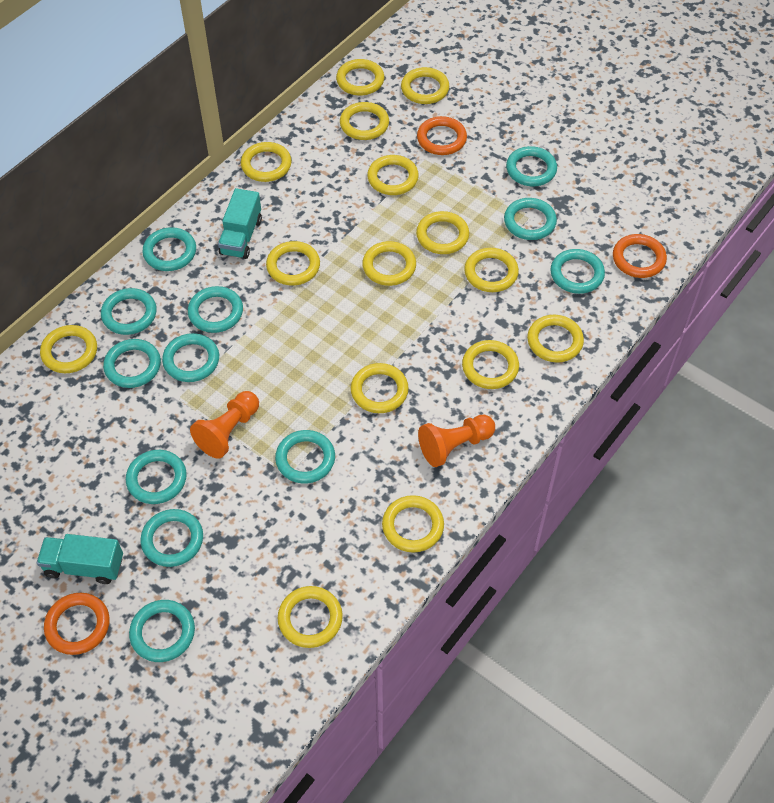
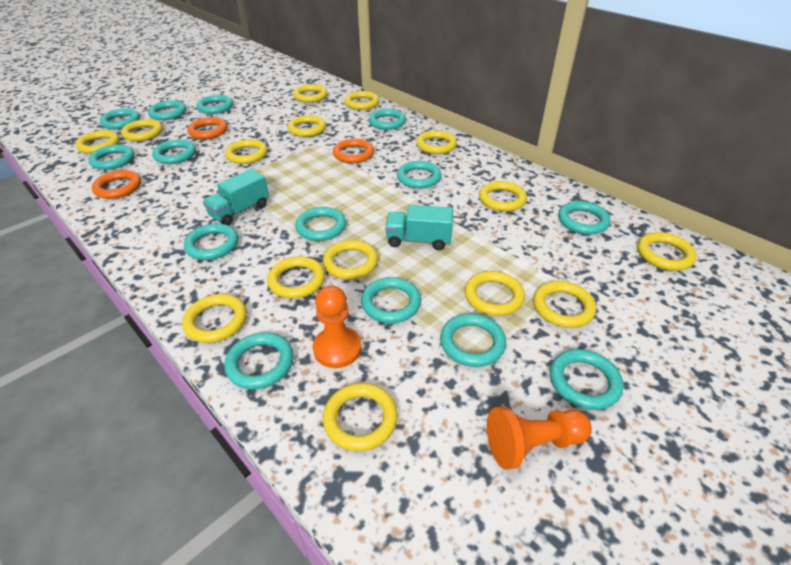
turquoise ring: [101,288,157,335] [103,339,161,388] [126,450,187,504] [129,600,195,662] [140,509,203,567] [142,227,196,271] [162,333,219,382] [188,286,243,333] [275,430,335,483] [504,198,557,240] [506,146,557,186] [550,249,605,294] = 12 -> [88,144,134,170] [99,108,140,129] [148,100,186,120] [152,139,196,164] [184,223,239,260] [196,95,233,114] [224,332,294,390] [295,207,346,241] [361,277,421,323] [369,109,406,130] [397,161,442,189] [440,314,506,367] [550,349,623,410] [558,201,611,235] = 14

